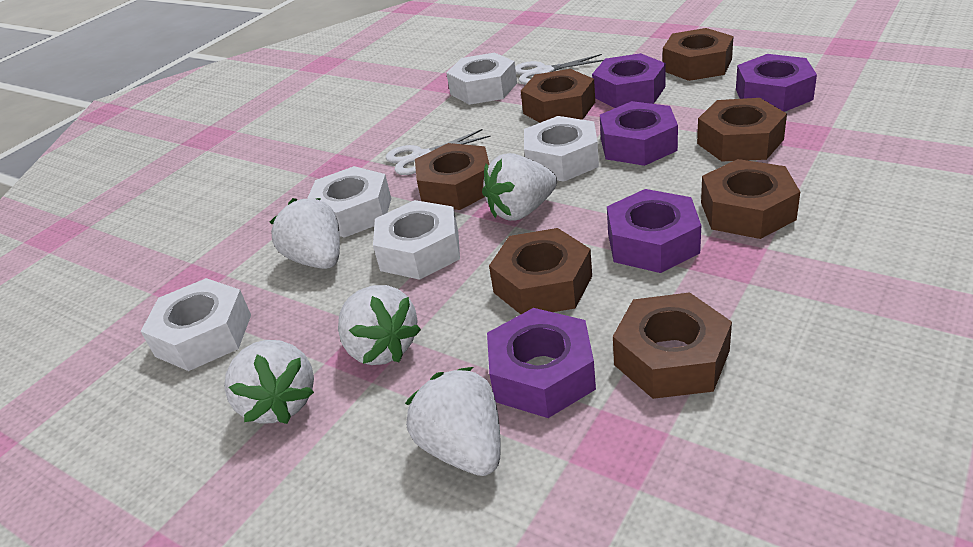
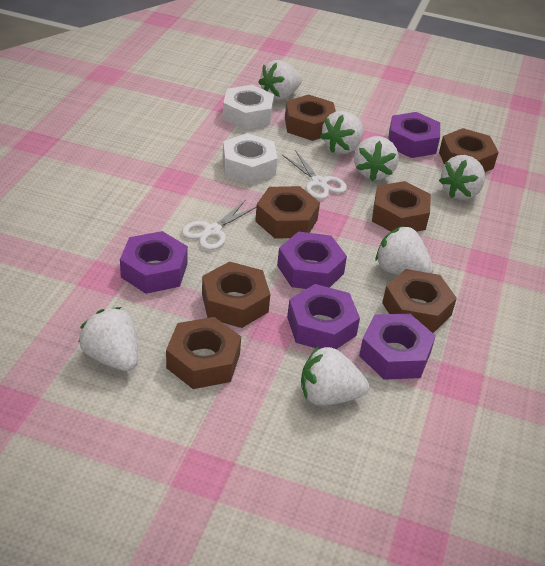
white nut: [141,278,251,371] [307,166,391,238] [373,200,460,280] [447,52,517,105] [524,116,599,182] = 5 -> [222,133,277,184] [223,85,274,130] = 2
white strawberry: [224,340,314,424] [270,198,340,269] [338,285,421,365] [405,367,501,476] [482,153,557,221] = 5 -> [79,307,138,371] [258,60,302,101] [301,346,369,406] [320,111,363,154] [354,136,399,181] [376,226,433,275] [439,155,485,200] = 7

